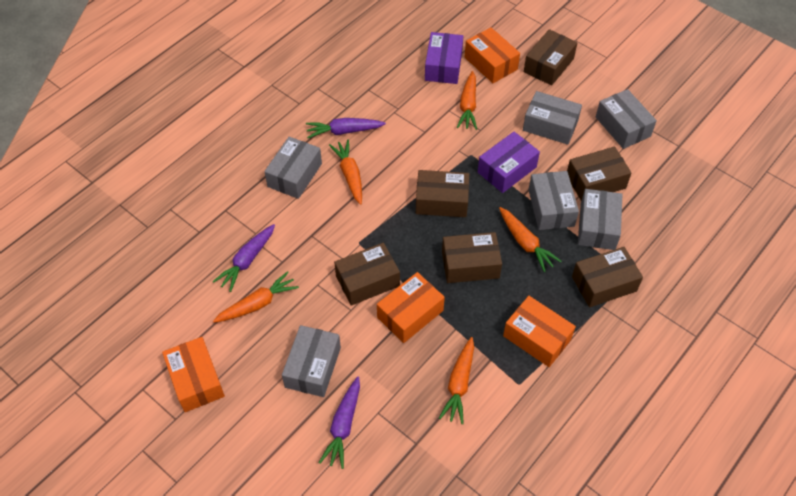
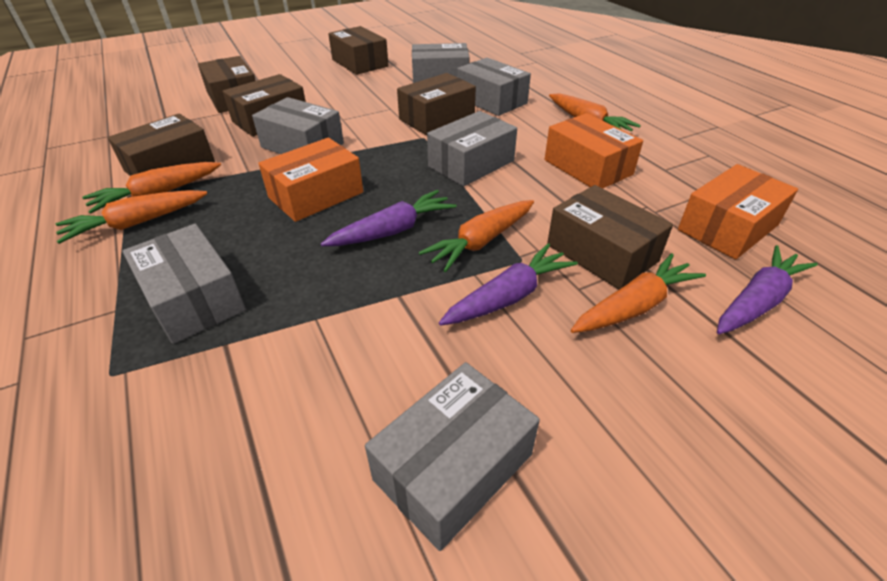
orange box: [162,337,225,412] [377,272,445,343] [465,27,520,83] [503,296,576,367] = 4 -> [258,138,363,222] [545,113,643,188] [678,164,798,259] = 3
purple box: [425,32,463,84] [478,132,540,193] = 2 -> none = 0

